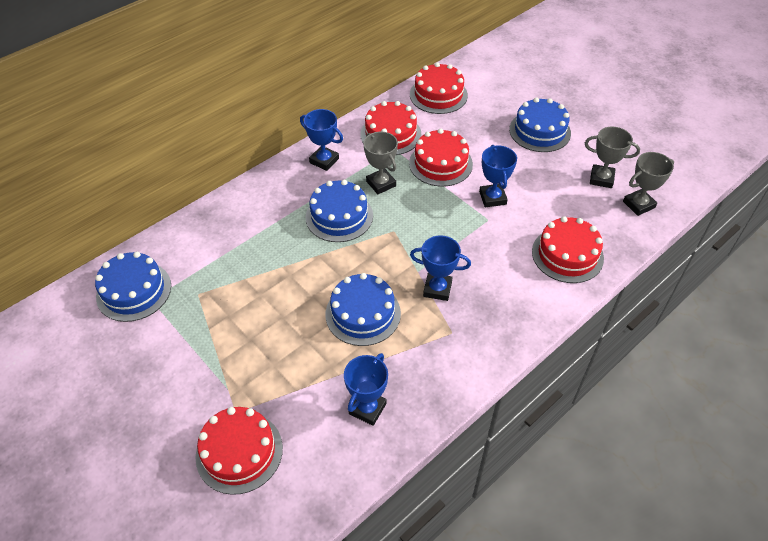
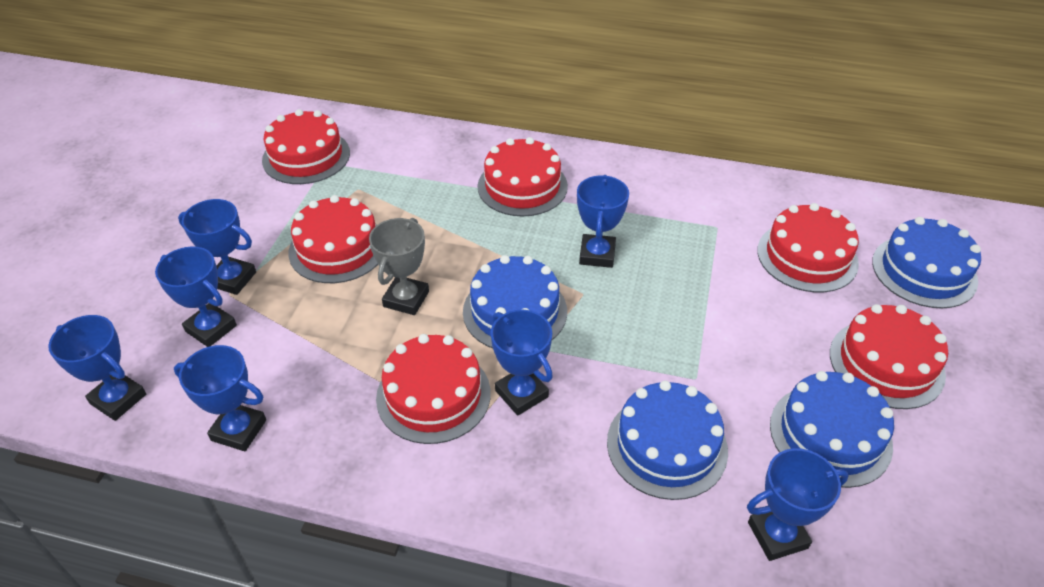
blue trophy: [300,109,343,171] [344,353,388,426] [410,235,471,301] [479,145,517,207] = 4 -> [48,315,146,421] [155,246,237,347] [174,345,266,451] [178,199,256,295] [491,310,553,416] [577,175,629,268] [747,448,849,561] = 7
grey trophy: [364,132,398,194] [585,127,640,188] [623,152,674,216] = 3 -> [369,218,429,315] = 1
red cake: [195,407,283,495] [360,101,422,155] [409,129,473,187] [410,62,468,114] [532,216,604,283] = 5 -> [262,109,350,184] [288,195,378,283] [376,334,491,444] [478,137,568,216] [757,203,859,292] [830,304,948,409] = 6

